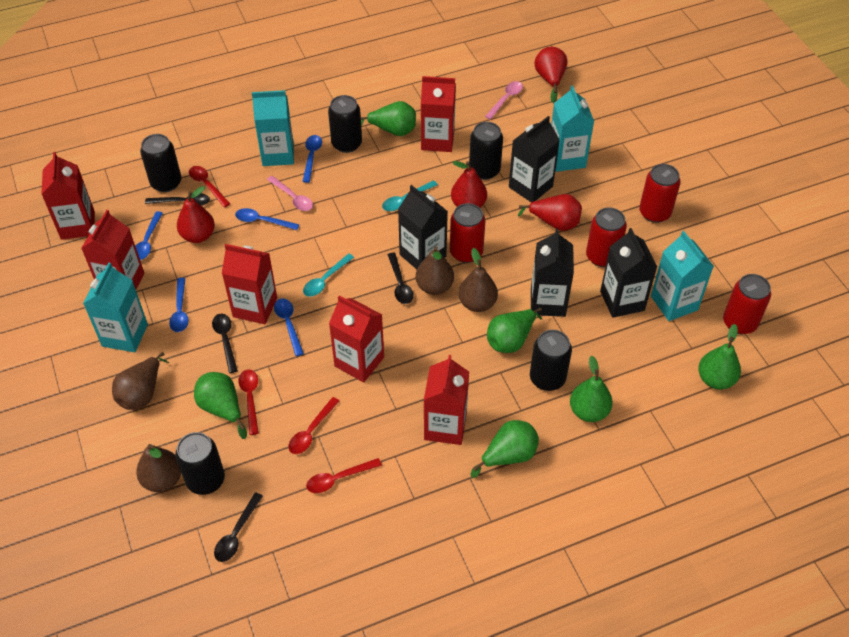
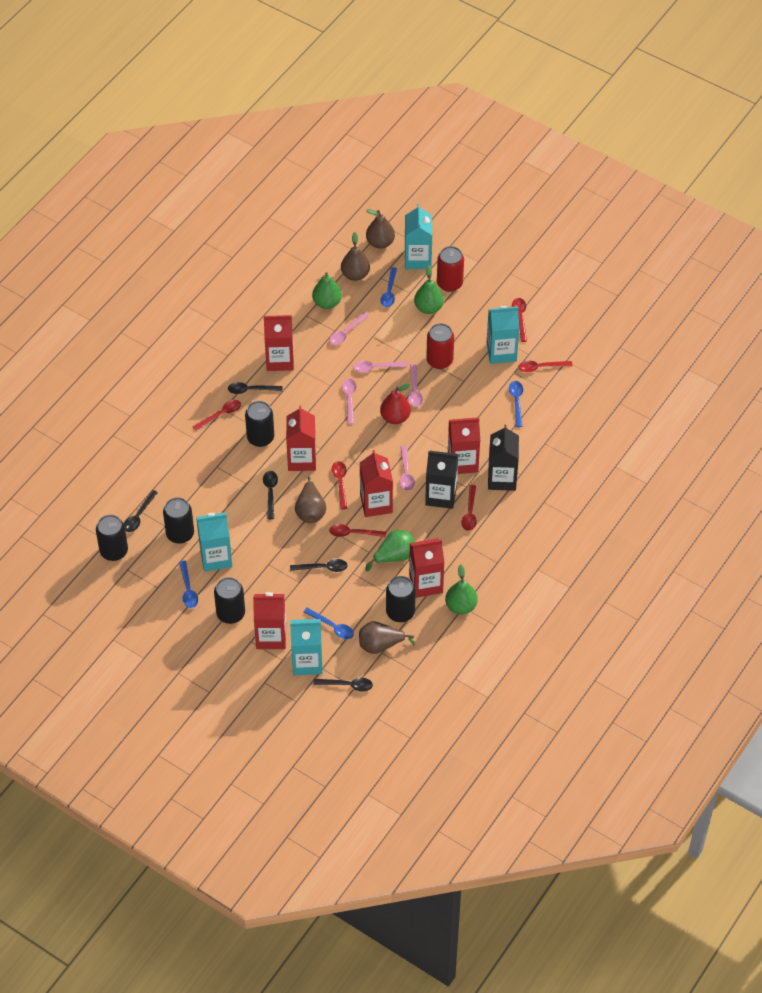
black carton: [398,185,448,269] [509,116,560,202] [531,229,574,317] [600,228,657,318] = 4 -> [425,451,458,509] [488,425,519,491] = 2
black spoon: [145,193,210,206] [212,314,238,373] [214,492,263,562] [388,253,414,304] = 4 -> [124,490,158,532] [228,382,282,394] [263,471,278,519] [290,559,348,572] [313,678,373,691] = 5
blue spoon: [135,211,163,260] [169,278,189,332] [235,208,299,230] [274,298,304,356] [302,135,322,183] = 5 -> [179,561,198,608] [303,608,354,639] [380,267,397,307] [509,381,523,427] = 4
green pear: [194,372,247,439] [361,101,416,136] [471,420,539,478] [487,308,542,353] [570,356,613,422] [698,324,741,389] = 6 -> [312,272,342,309] [365,530,415,572] [414,265,444,314] [445,564,478,615] = 4
pink spoon: [267,176,313,211] [485,81,523,120] = 2 -> [329,312,369,345] [342,378,357,425] [353,361,408,372] [400,446,415,491] [408,364,423,407] = 5
red can: [450,203,486,263] [586,207,627,267] [639,164,681,223] [723,274,771,334] = 4 -> [426,323,454,369] [437,246,464,292] = 2
red pear: [177,186,215,243] [451,161,487,208] [518,194,582,231] [534,47,567,103] = 4 -> [380,384,411,424] = 1
red spoon: [189,166,230,207] [238,370,259,435] [288,397,339,454] [306,458,382,493] = 4 -> [192,400,241,431] [329,524,386,537] [332,461,347,509] [461,485,477,531] [512,298,527,342] [519,361,572,372] = 6
turquoise spoon: [303,254,354,297] [382,180,438,211] = 2 -> none = 0

